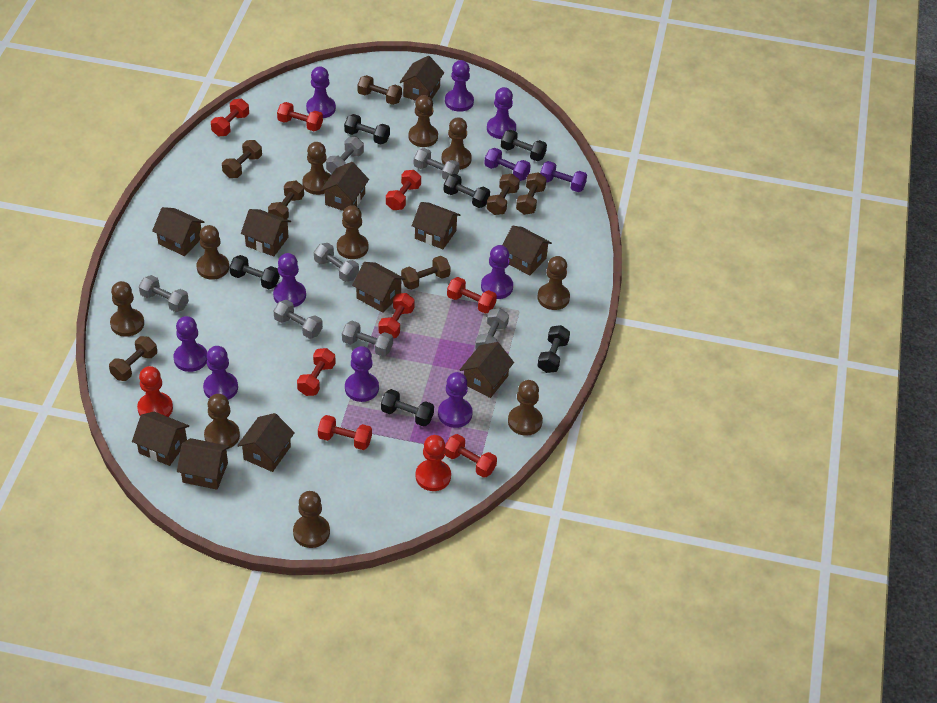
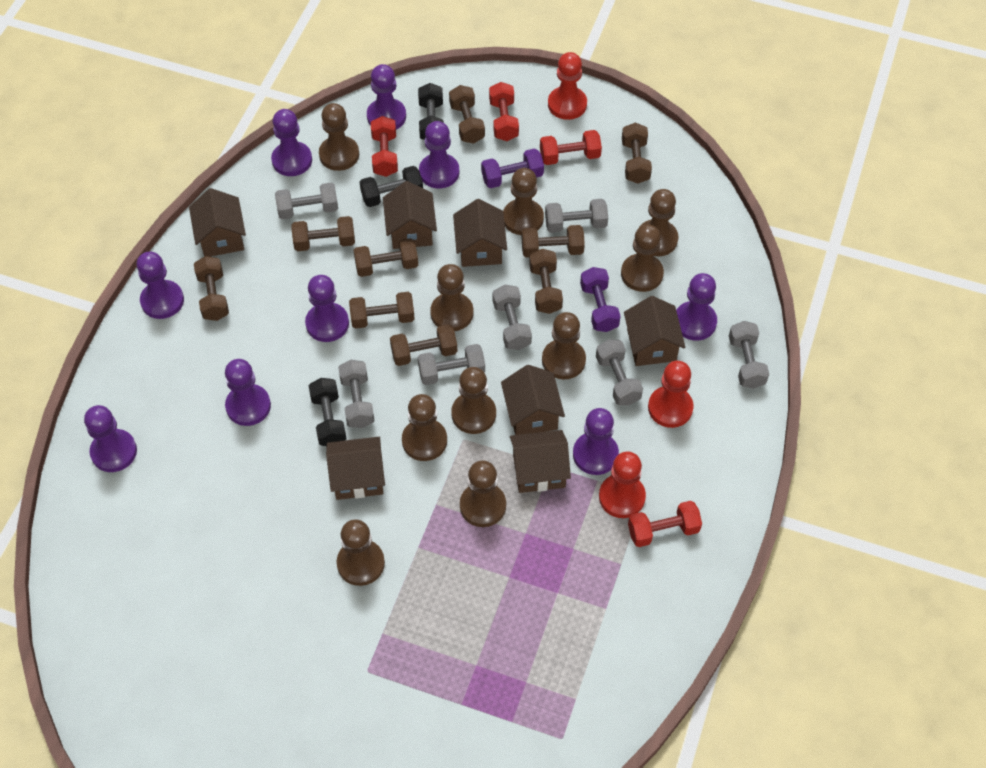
black dumbbell: [230,255,280,289] [344,114,390,145] [381,389,434,427] [444,174,490,208] [501,130,547,161] [538,325,570,373] = 6 -> [309,378,347,446] [360,166,423,207] [418,83,444,140] = 3
brown dumbbell: [109,336,157,381] [222,140,262,178] [268,181,304,219] [357,75,402,105] [401,256,451,290] [487,174,520,215] [516,172,546,215] = 7 -> [194,256,229,321] [292,216,355,251] [349,292,415,329] [353,238,418,277] [390,324,457,366] [449,85,485,144] [522,225,585,258] [529,249,563,314] [622,123,652,184] = 9
brown house: [132,411,189,466] [152,207,204,256] [177,438,230,490] [237,413,295,472] [241,209,291,256] [320,162,369,211] [352,262,405,313] [400,56,444,101] [412,202,460,249] [460,342,514,398] [503,226,552,276] = 11 -> [189,188,246,257] [326,437,385,500] [383,181,437,249] [453,199,507,267] [501,365,565,435] [510,430,571,493] [624,296,685,366] = 7
red dumbbell: [211,99,249,136] [277,102,323,131] [297,348,336,396] [318,415,372,450] [378,293,415,338] [386,170,421,210] [445,434,497,478] [447,277,497,314] = 8 -> [371,116,398,177] [489,82,519,141] [540,130,602,165] [628,501,702,547] = 4
red pawn: [137,366,173,417] [416,435,451,491] = 2 -> [548,52,587,120] [599,451,646,518] [648,361,694,428] = 3

